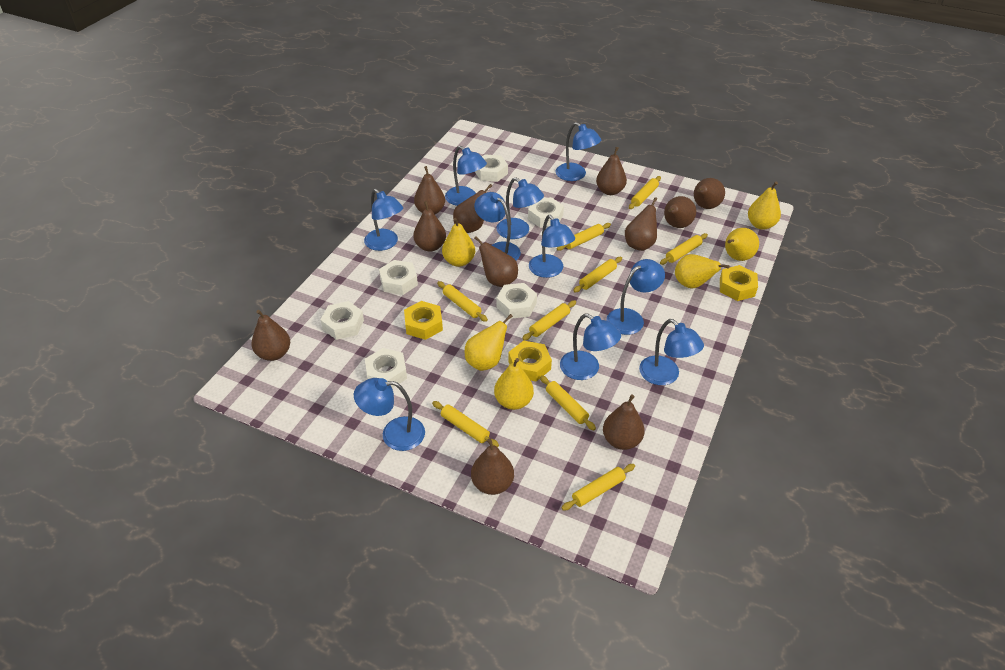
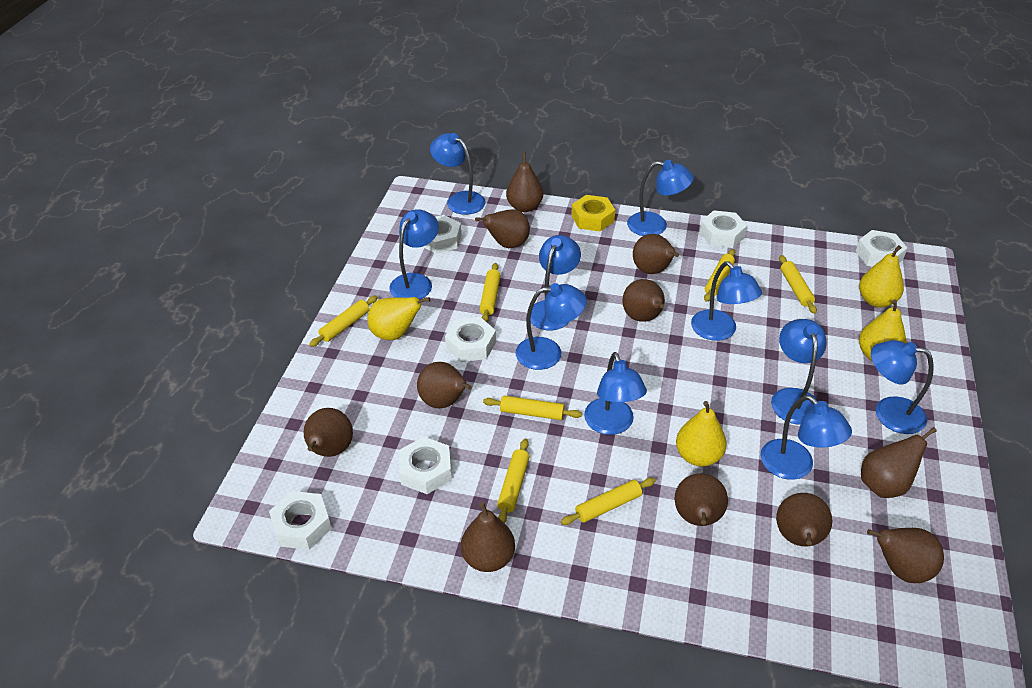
yellow nut: [404,301,443,340] [508,341,552,382] [720,265,758,301] = 3 -> [571,195,615,232] = 1
yellow pear: [442,218,475,267] [465,314,513,371] [494,358,534,410] [675,254,729,289] [725,228,759,261] [748,182,781,230] = 6 -> [367,297,430,340] [676,401,727,467] [859,245,904,308] [859,300,906,361] = 4
yellow rolling pin: [432,401,499,447] [437,281,488,322] [522,300,576,340] [540,375,596,431] [557,223,611,251] [561,464,635,511] [573,257,622,292] [629,176,661,209] [660,233,708,265] = 9 -> [309,295,378,347] [480,263,501,322] [483,396,582,420] [497,439,529,523] [561,478,655,525] [704,249,735,302] [779,255,817,314] = 7

